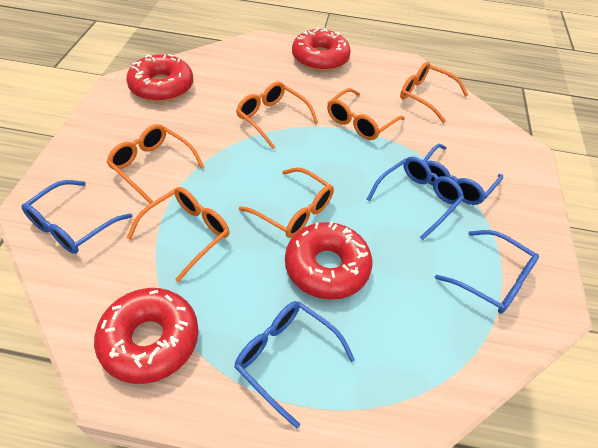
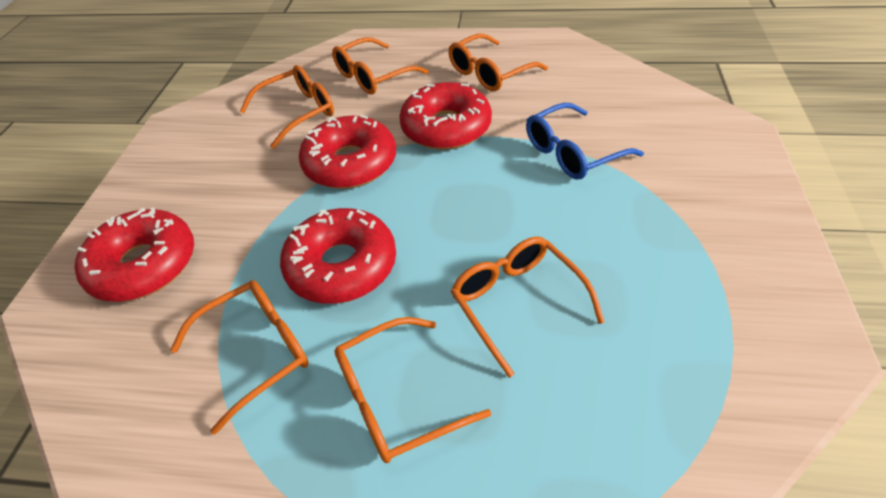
blue glasses: [22,180,133,254] [234,301,355,428] [367,157,464,240] [423,144,503,205] [435,230,539,314] = 5 -> [526,103,644,180] = 1

